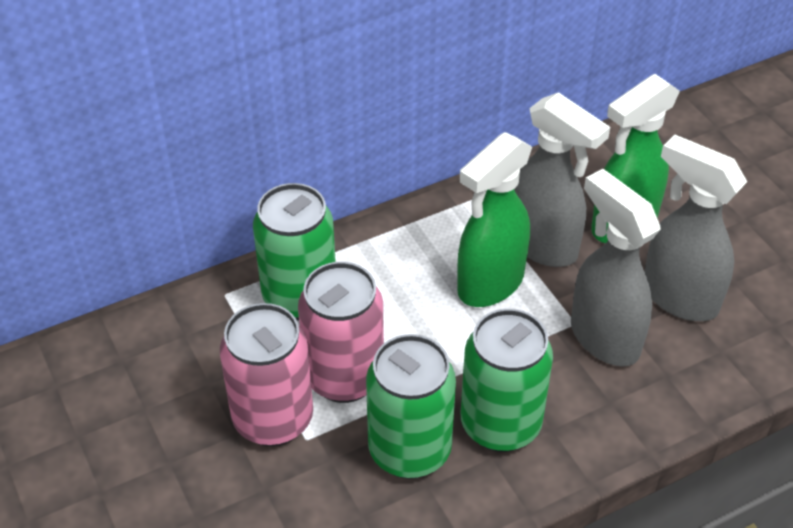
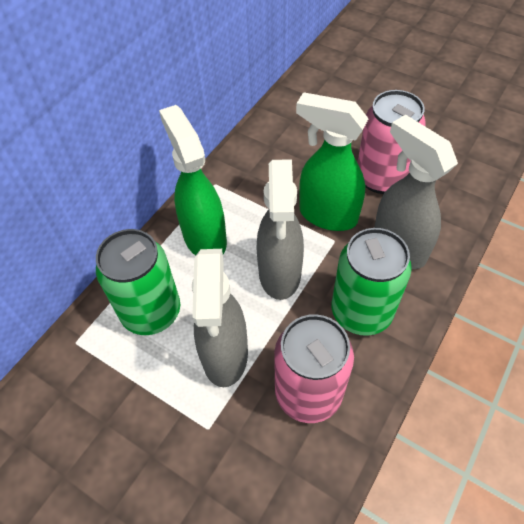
green can: [253,183,336,320] [366,334,456,479] [461,309,553,452] = 3 -> [96,229,180,335] [332,228,412,336] = 2

